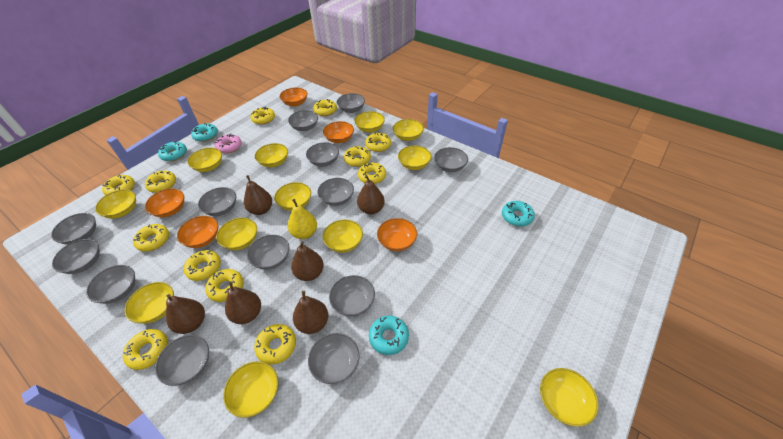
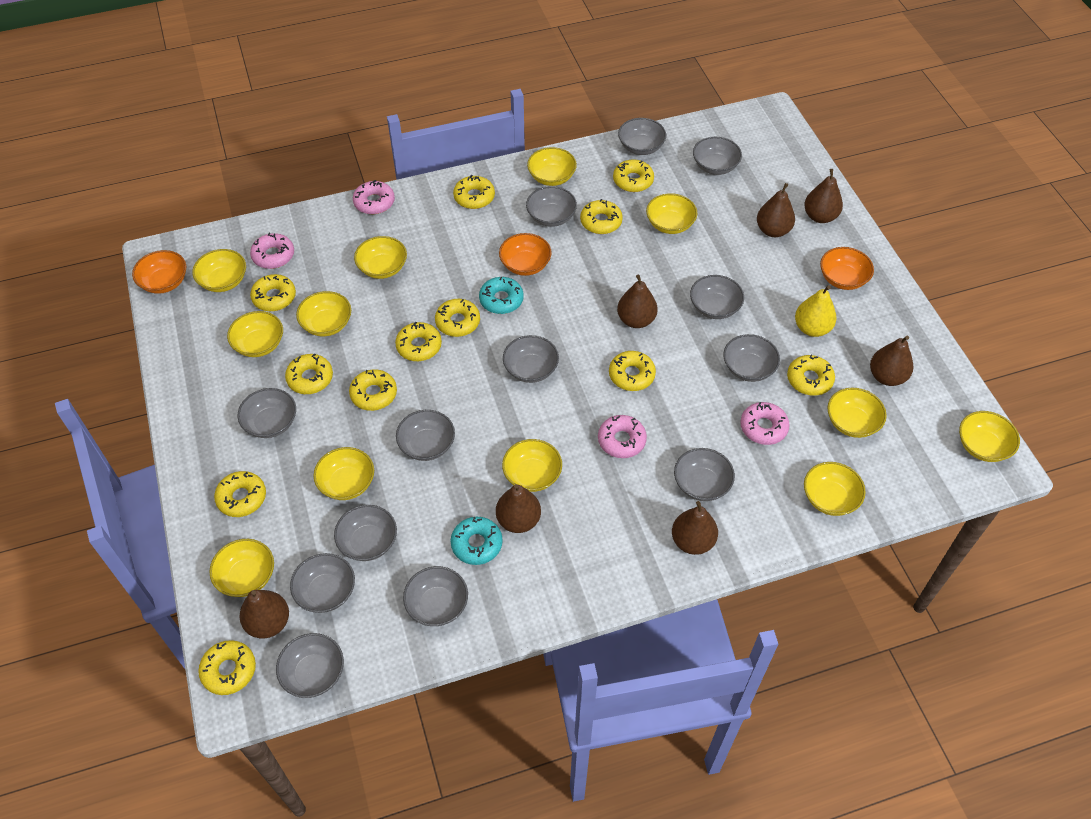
brown pear: [166,294,205,334] [225,281,261,324] [244,175,272,215] [291,241,324,281] [293,291,328,334] [357,175,385,214] = 6 -> [239,590,289,638] [496,484,541,533] [617,274,658,328] [672,501,718,555] [757,183,795,237] [804,169,843,223] [870,336,913,386] = 7
orange bowl: [145,188,184,218] [177,216,218,248] [280,87,308,107] [323,121,354,143] [377,218,417,251] = 5 -> [132,250,186,294] [499,233,552,276] [820,247,874,290] = 3
pink donut: [215,134,242,154] = 1 -> [250,233,294,269] [353,180,395,214] [598,415,647,458] [740,402,790,445] = 4
turquoise donut: [158,141,187,161] [191,123,218,142] [369,316,409,355] [502,201,535,227] = 4 -> [451,517,503,565] [479,277,524,314] = 2

